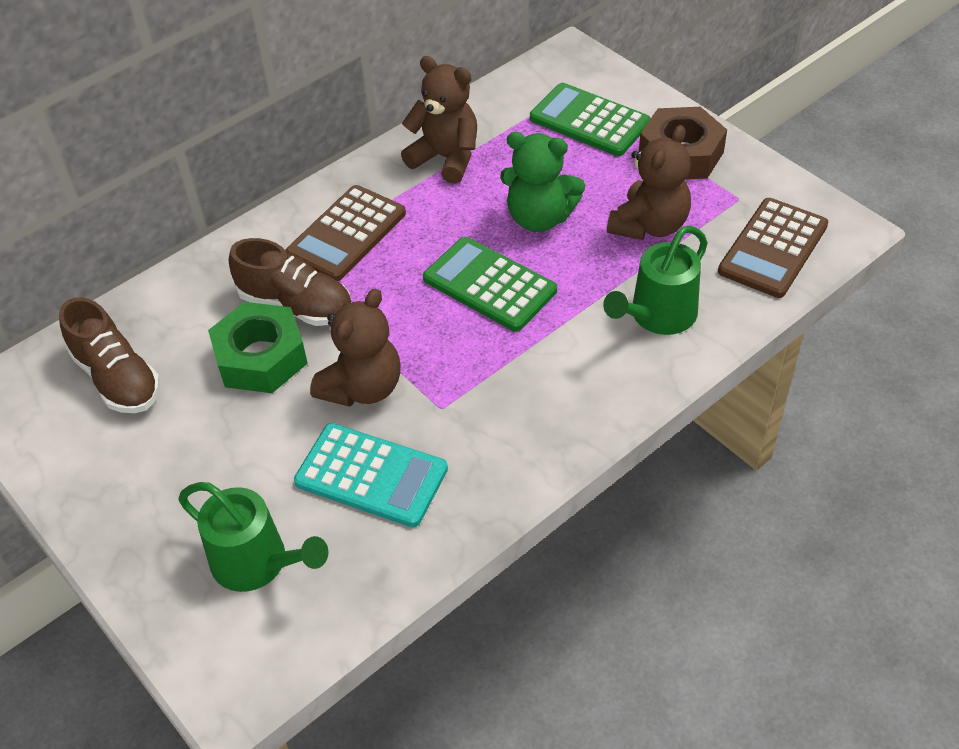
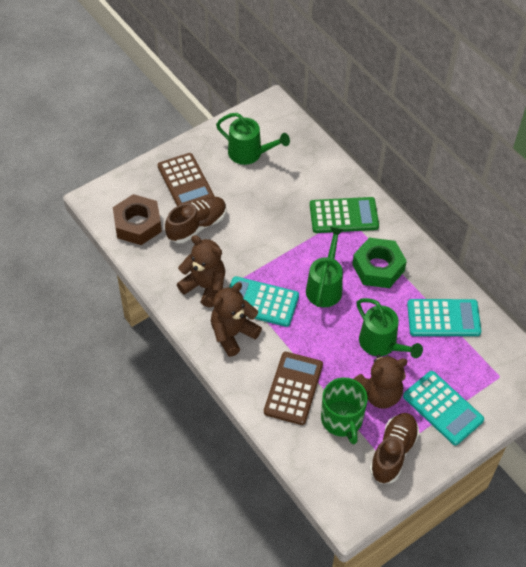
green calculator: [423,237,557,332] [530,83,651,156] = 2 -> [310,197,379,233] = 1
green mug: none = 0 -> [321,377,368,444] = 1
green teddy bear: [500,132,585,232] = 1 -> none = 0
green watering can: [179,482,328,592] [603,225,708,335] = 2 -> [216,113,290,165] [306,227,344,307] [356,298,423,358] = 3
turquoise calculator: [294,423,448,527] = 1 -> [229,276,299,327] [403,371,484,445] [407,299,481,336] = 3

